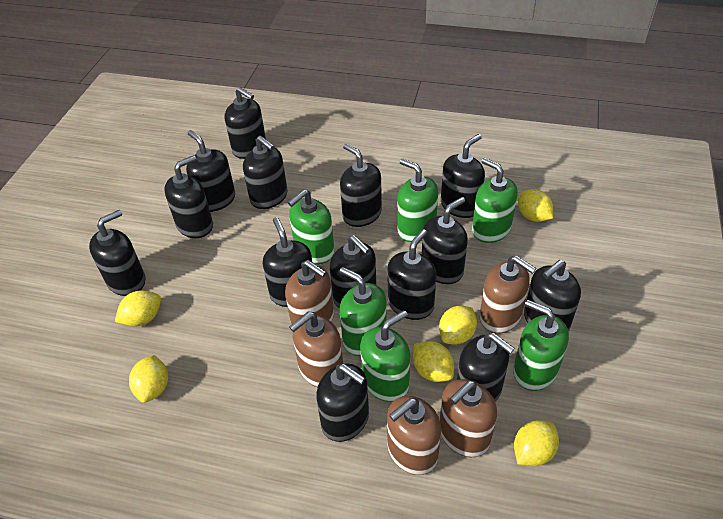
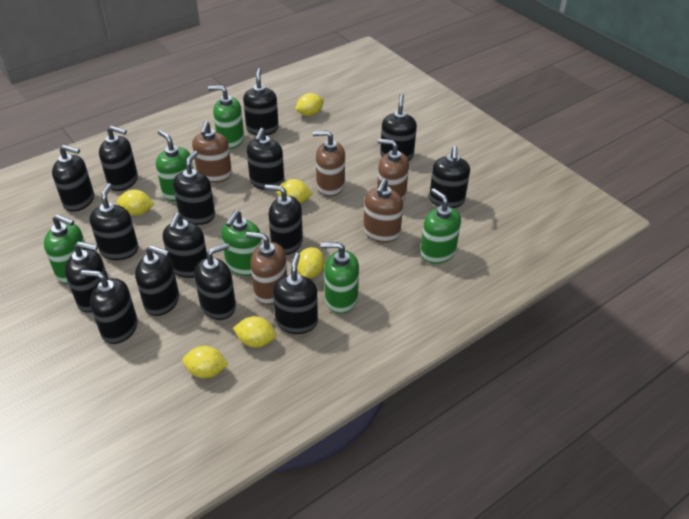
black soap dispenser: [89,210,146,296] [164,155,213,238] [186,130,235,212] [225,87,266,159] [243,136,288,209] [263,217,313,307] [316,364,369,442] [330,235,376,308] [340,143,382,227] [387,229,437,320] [422,197,468,284] [441,134,485,218] [457,333,515,402] [524,260,581,332] = 14 -> [52,145,94,212] [65,241,108,313] [81,270,138,344] [90,183,139,260] [99,126,138,191] [135,245,179,316] [163,213,207,278] [173,151,215,225] [194,243,236,320] [243,68,279,135] [247,128,284,190] [265,185,303,255] [273,253,318,334] [380,94,417,161] [429,146,470,208] = 15

